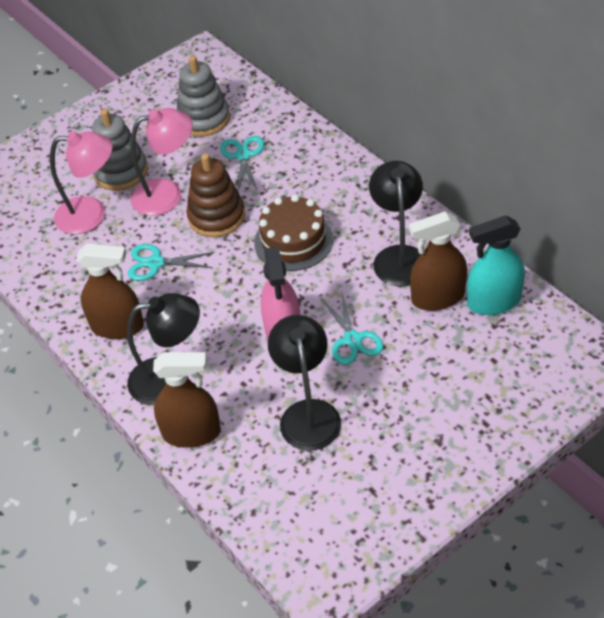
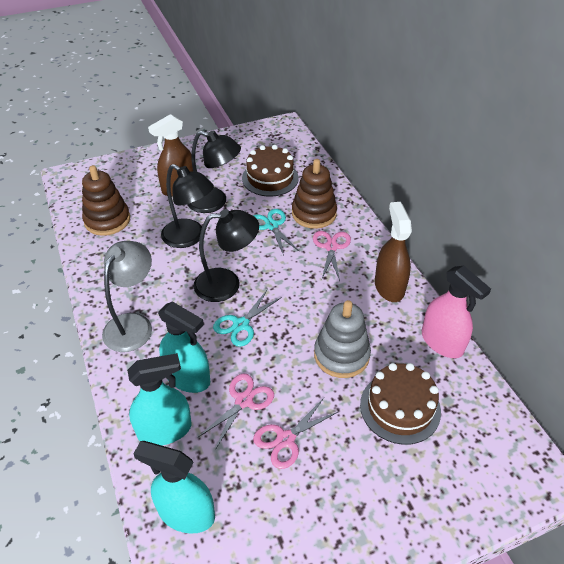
brown cake: [254,195,333,271] = 1 -> [242,145,299,196] [360,363,441,445] = 2
brown spray bottle: [76,243,144,339] [153,352,221,448] [409,211,467,311] = 3 -> [148,114,193,197] [375,202,412,302] = 2
brown stacking toy: [186,153,245,237] = 1 -> [82,165,130,236] [292,159,337,229] = 2
grey lamp: none = 0 -> [102,241,152,352] = 1
grey stacking toy: [92,109,148,191] [176,56,230,137] = 2 -> [314,300,371,378] = 1
pink lamp: [50,131,113,234] [130,108,193,216] = 2 -> none = 0
pink scissors: none = 0 -> [197,374,274,450] [253,398,338,469] [313,231,351,281] = 3
turquoise scissors: [128,244,215,281] [220,136,264,191] [321,293,384,365] = 3 -> [213,289,282,347] [253,209,300,256] = 2
turquoise spray bottle: [467,216,525,315] = 1 -> [127,353,191,446] [133,441,215,534] [158,301,210,393] = 3

